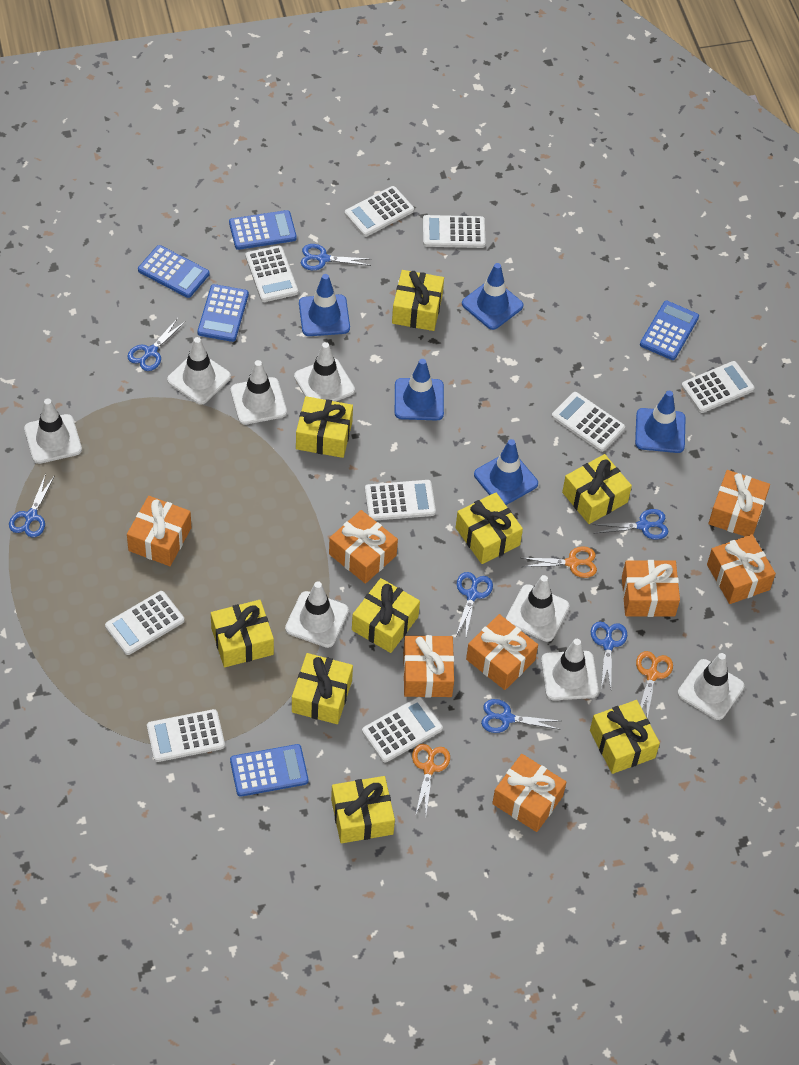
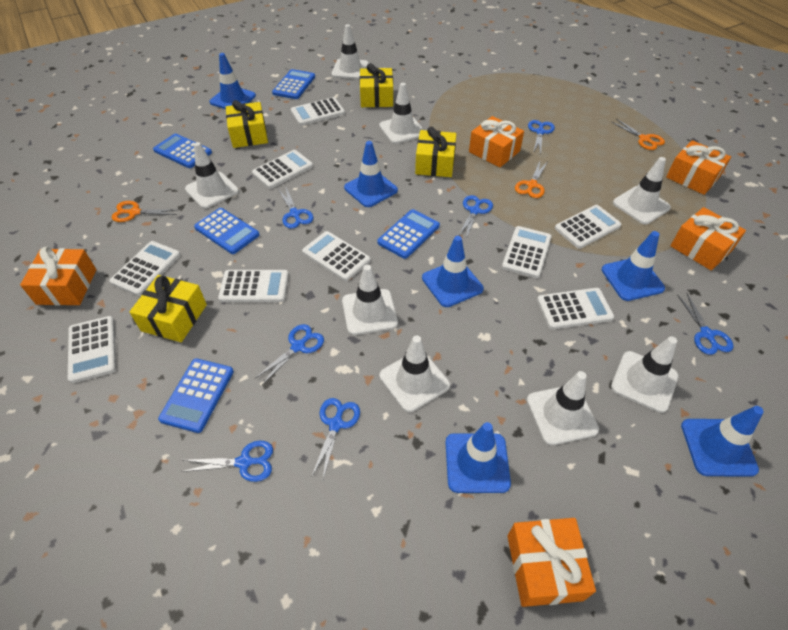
blue traffic cone: [299,274,350,336] [395,359,444,420] [462,263,523,330] [474,439,538,505] [635,391,686,453] = 5 -> [209,53,256,109] [344,141,398,207] [422,236,484,307] [446,422,511,493] [602,231,665,301] [681,406,764,477] = 6
orange gift: [127,496,191,566] [329,510,398,584] [403,635,454,697] [466,614,538,690] [492,754,566,832] [622,560,680,617] [707,534,776,604] [708,470,770,536] = 8 -> [20,247,96,305] [469,116,524,167] [507,518,596,607] [666,140,731,195] [671,207,746,270] = 5
yellow gift: [211,600,274,667] [292,653,353,724] [296,396,353,458] [331,776,395,843] [352,578,420,653] [392,270,444,331] [456,493,523,564] [562,454,632,524] [590,700,660,774] = 9 -> [129,275,207,342] [226,100,268,148] [360,63,393,107] [415,127,456,177] = 4

